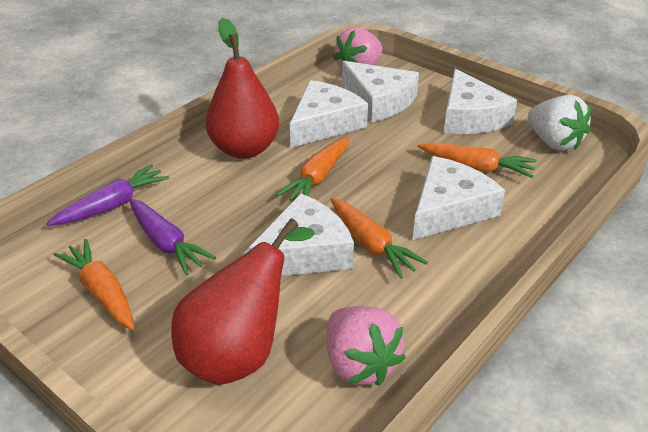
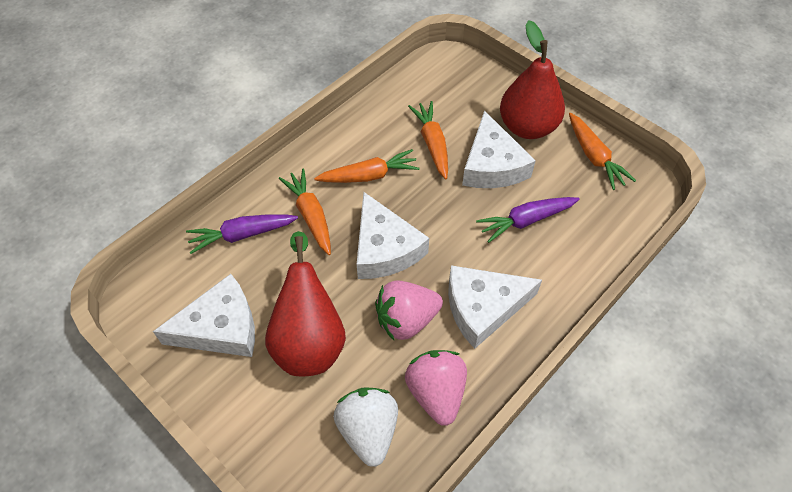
white cheese: [243,194,354,276] [290,80,368,148] [342,61,419,122] [413,156,505,240] [444,69,517,134] = 5 -> [153,274,255,357] [357,192,429,279] [448,265,542,349] [462,110,536,188] = 4

